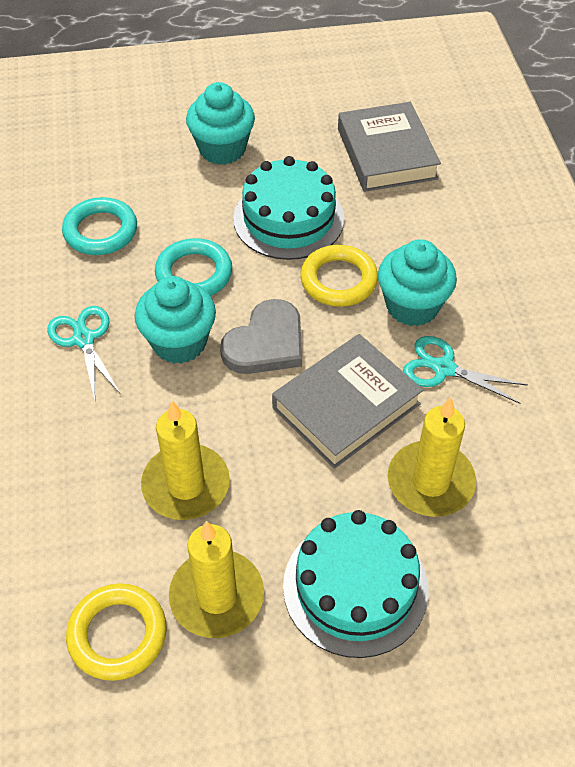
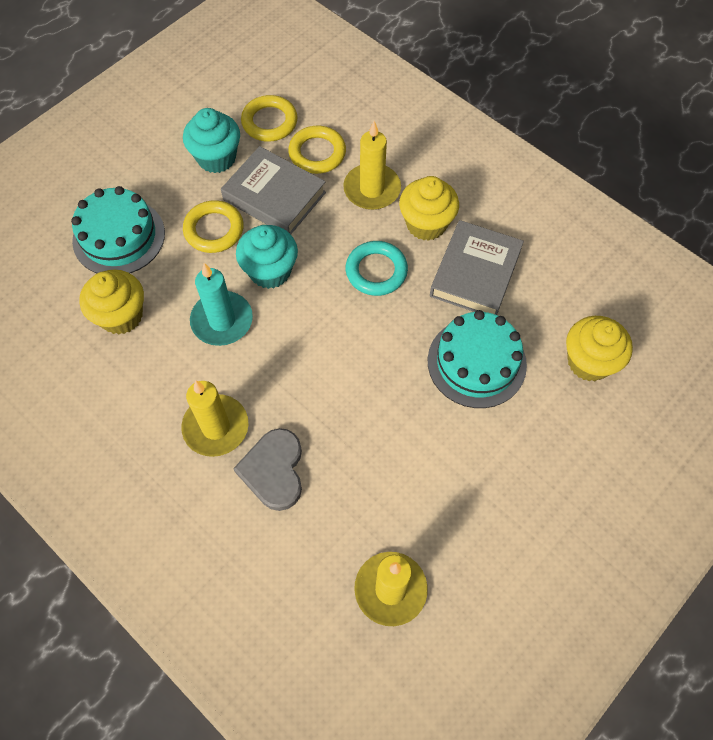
turquoise candle: none = 0 -> [190,263,253,346] = 1
turquoise cupcake: [135,276,216,364] [186,82,255,165] [378,239,457,326] = 3 -> [183,108,240,173] [236,225,298,289] = 2
turquoise ring: [62,197,137,255] [155,238,232,296] = 2 -> [346,241,408,296] = 1
turquoise scissors: [47,306,120,399] [403,336,528,404] = 2 -> none = 0
yellow cupcake: none = 0 -> [79,270,144,335] [399,176,459,241] [566,316,633,381] = 3
yellow ring: [66,583,167,681] [300,245,378,307] = 2 -> [183,200,244,253] [241,95,298,142] [288,126,346,174] = 3

